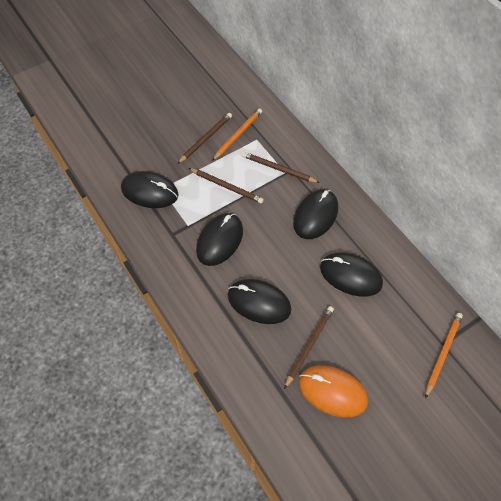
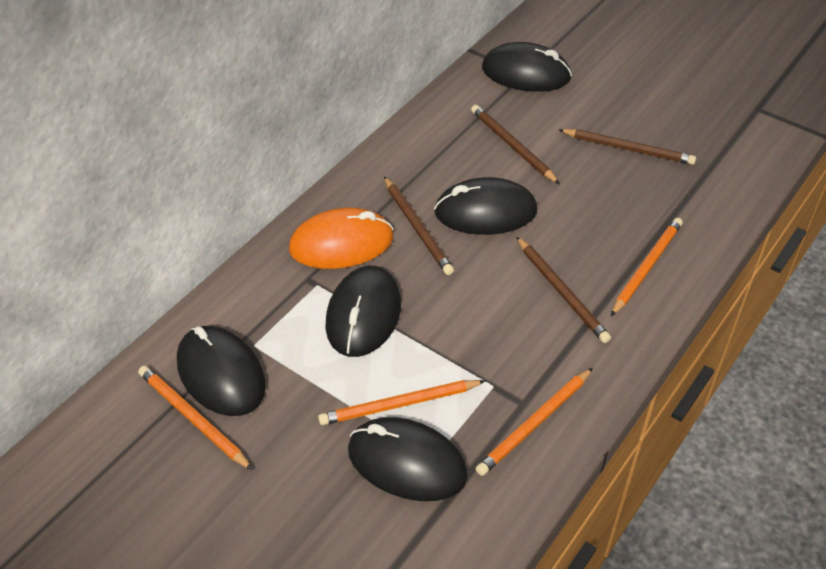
orange pencil: [212,108,262,161] [425,313,463,398] = 2 -> [138,366,253,470] [318,380,485,425] [475,368,593,476] [611,218,683,316] = 4

